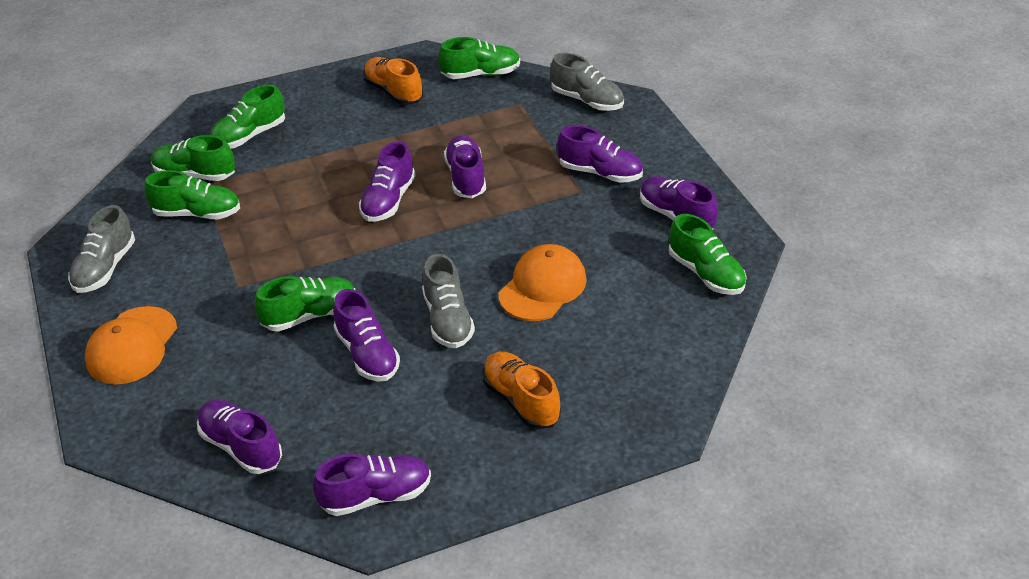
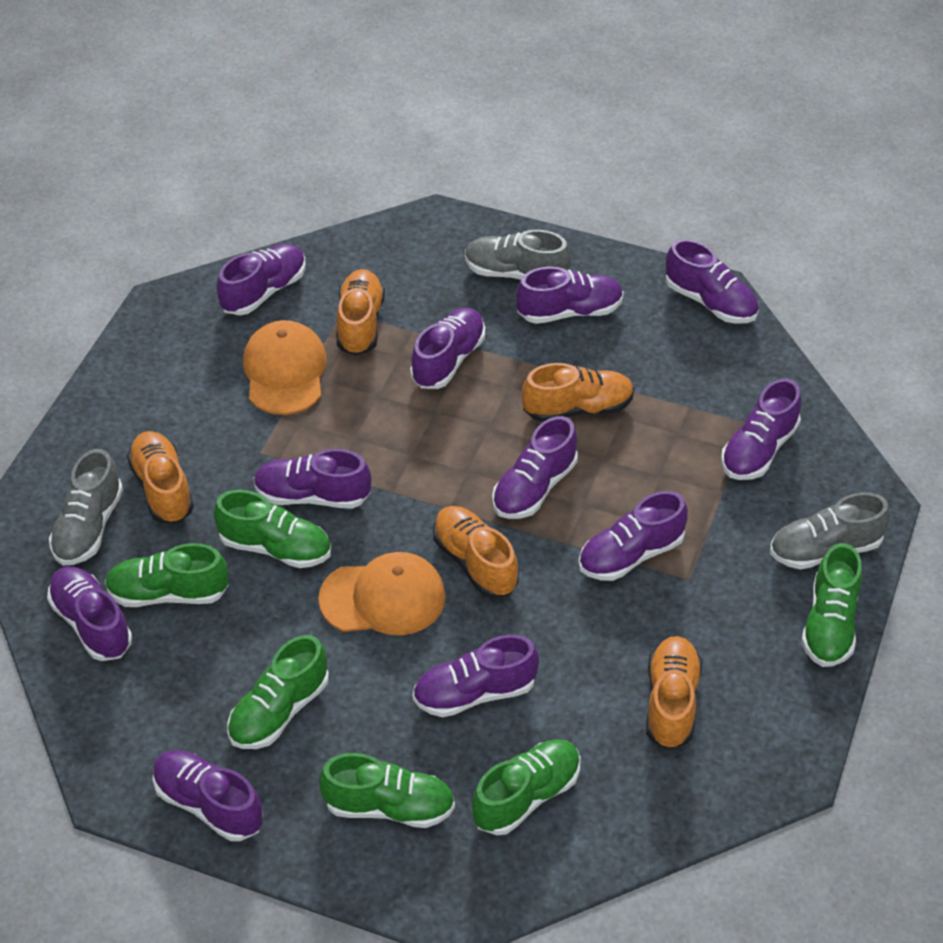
orange shoe: [363,57,423,105] [483,352,561,429] = 2 -> [127,431,194,524] [336,269,385,356] [433,506,519,598] [522,363,634,422] [646,636,702,750] = 5
purple shoe: [197,400,282,474] [313,454,431,516] [333,289,400,382] [359,141,416,222] [444,135,486,198] [557,125,643,183] [640,176,718,230] = 7 -> [47,566,132,661] [153,750,263,841] [217,244,306,315] [254,449,371,509] [410,308,485,389] [413,635,539,717] [492,416,578,519] [516,266,624,324] [579,491,688,581] [665,239,759,324] [721,379,801,480] = 11

